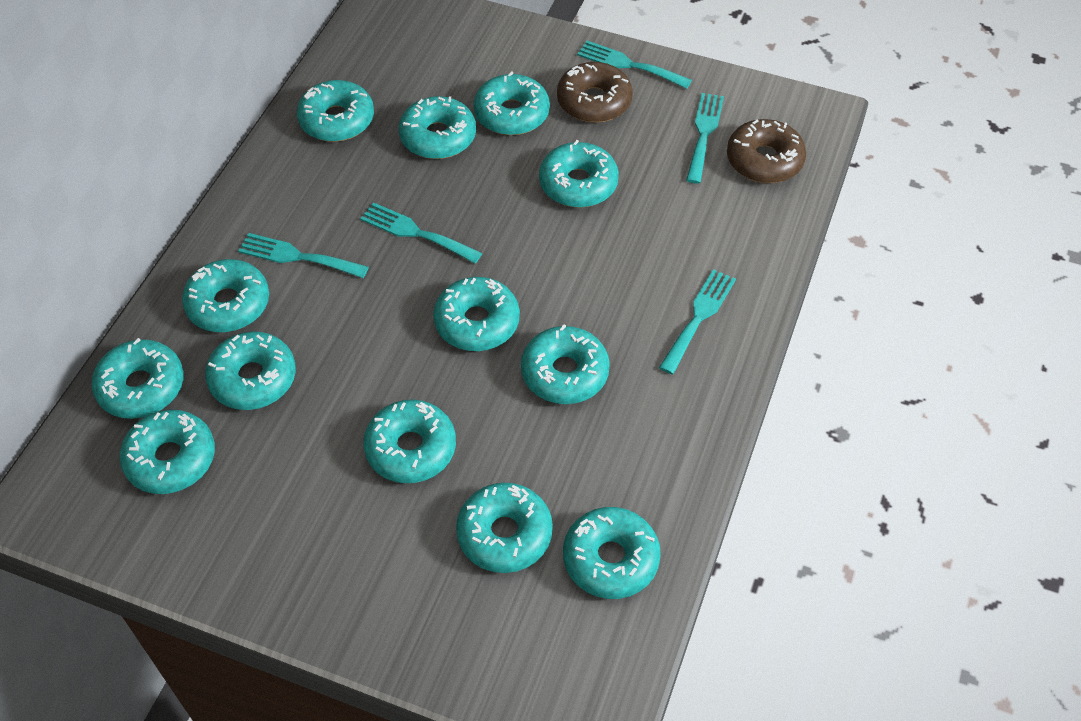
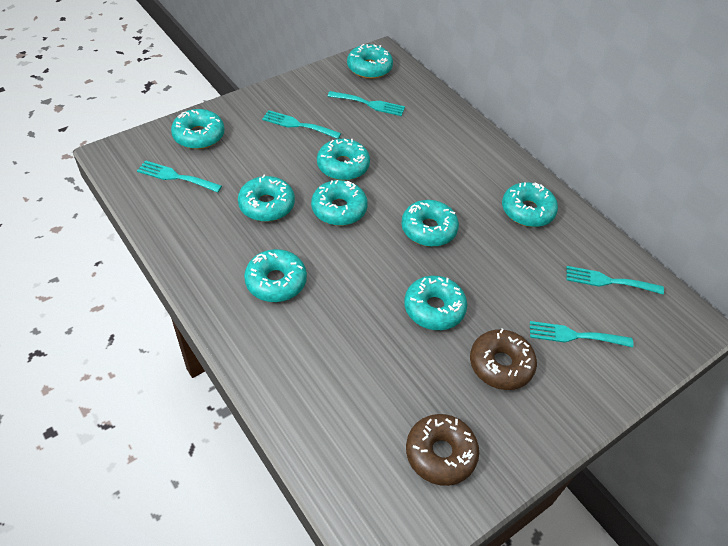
turquoise donut: [92,338,184,419] [120,410,215,494] [182,259,269,332] [205,331,296,410] [297,80,374,142] [363,400,456,483] [399,96,476,159] [433,277,520,351] [456,483,553,573] [473,71,550,135] [521,324,610,404] [539,140,619,208] [563,507,661,599] = 13 -> [171,109,225,149] [238,174,295,222] [244,249,307,302] [311,180,368,226] [317,139,370,180] [347,44,393,79] [401,200,459,247] [404,276,467,330] [502,182,558,227] = 9

